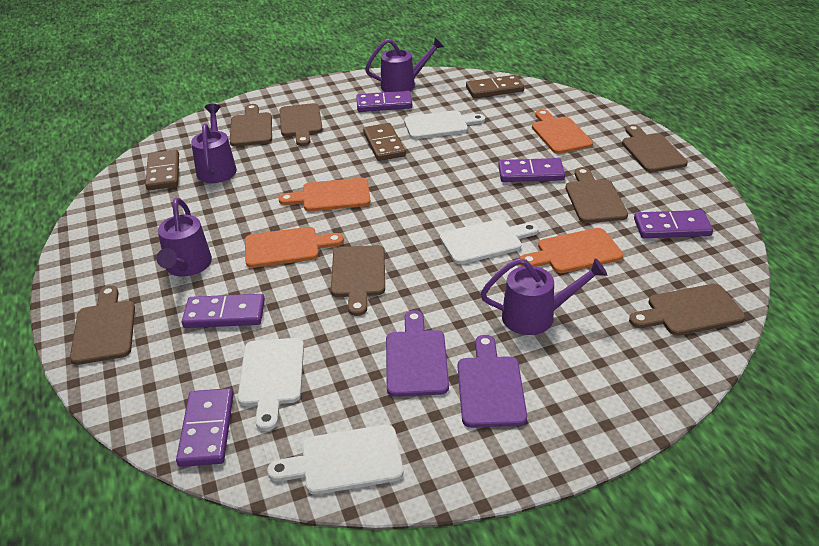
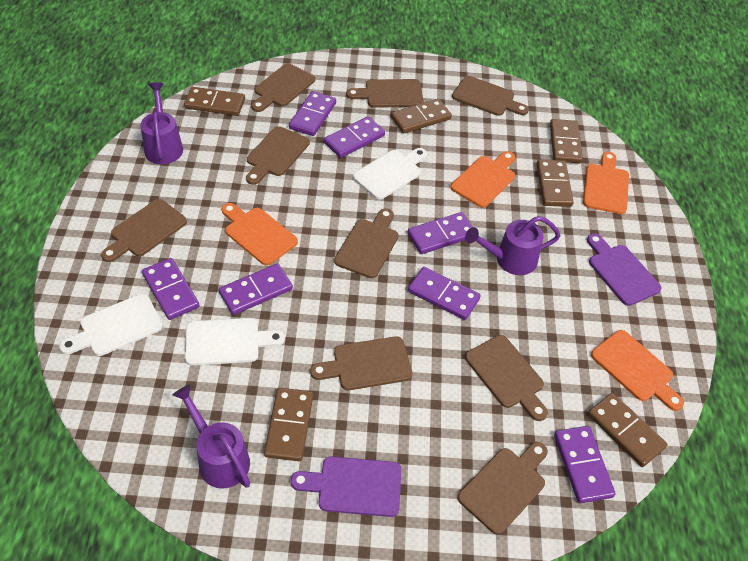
brown cutting board: [70,286,135,365] [230,104,272,146] [279,103,323,146] [331,245,385,316] [565,167,628,223] [622,125,688,172] [629,284,745,336] = 7 -> [101,199,187,262] [246,126,310,185] [251,63,315,112] [310,336,412,390] [334,208,398,278] [346,79,423,108] [452,76,529,116] [458,442,548,535] [465,335,548,421] = 9
brown domino: [145,150,179,190] [363,123,406,161] [466,75,524,98] = 3 -> [184,87,245,116] [264,388,313,461] [391,99,452,134] [536,159,574,207] [550,119,583,163] [588,393,667,467] = 6
purple domino: [176,388,233,467] [182,294,265,328] [356,91,412,112] [498,158,565,182] [634,210,713,238] = 5 -> [142,258,200,320] [219,264,293,315] [289,91,336,136] [324,116,385,158] [407,212,473,254] [408,267,481,320] [554,426,615,503] = 7
purple watering can: [156,198,212,276] [191,104,237,183] [365,37,444,92] [481,258,607,335] = 4 -> [140,82,183,164] [173,385,250,489] [465,216,561,275] = 3
white cutting board: [238,338,304,431] [267,425,403,495] [404,110,485,139] [440,219,539,264] = 4 -> [59,294,163,356] [185,318,285,366] [353,148,427,200] = 3

